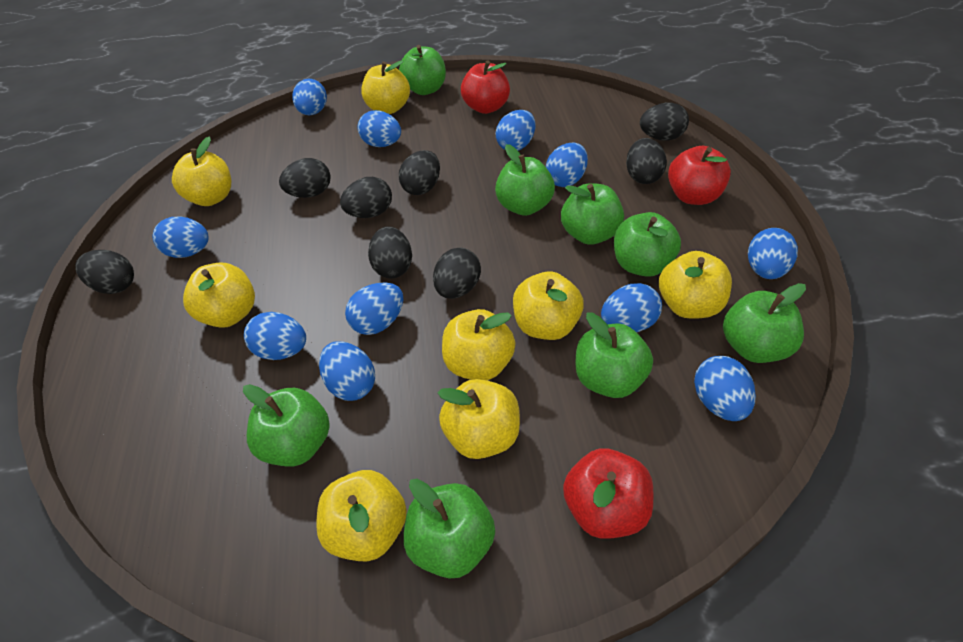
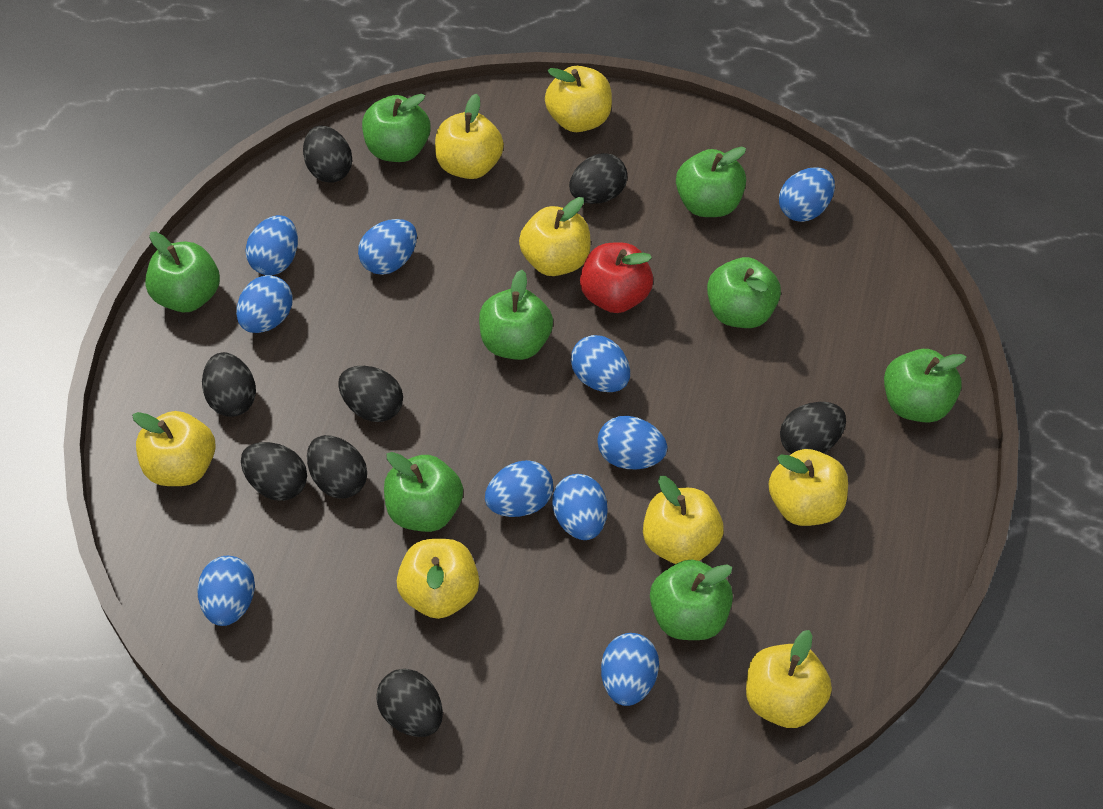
blue egg: [153,217,209,258] [244,312,306,360] [292,78,327,115] [319,341,375,401] [345,282,404,335] [357,110,401,147] [495,110,535,151] [546,142,588,187] [601,283,662,332] [694,356,756,421] [748,228,798,279] = 11 -> [197,556,255,626] [236,275,293,333] [245,215,298,275] [358,219,417,275] [485,460,553,517] [552,474,607,540] [571,335,630,392] [597,416,667,469] [601,633,659,706] [779,167,835,222] = 10
red apple: [461,61,510,114] [563,448,653,539] [668,146,731,205] = 3 -> [580,242,653,313] = 1

